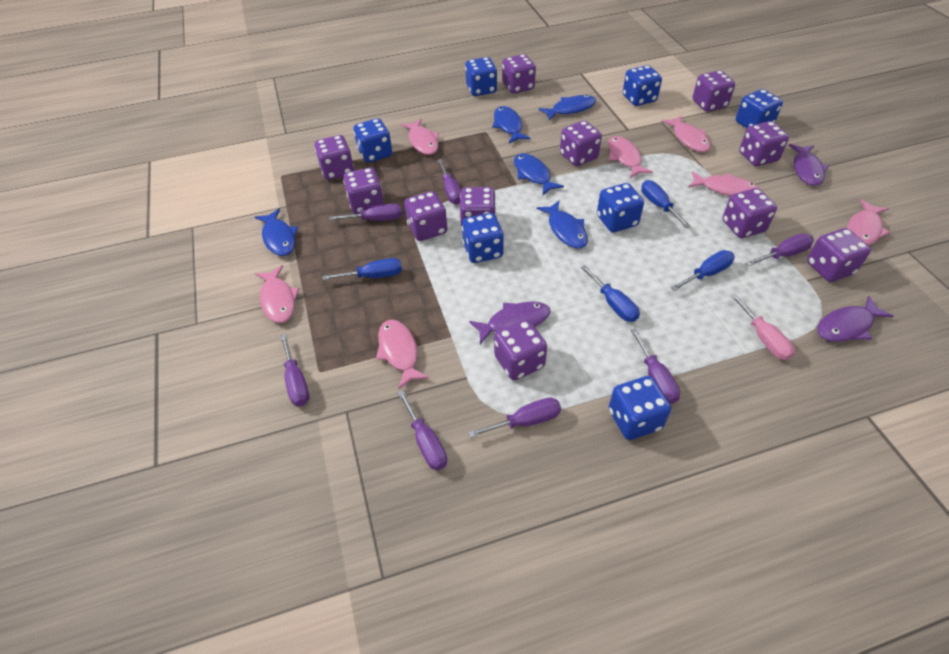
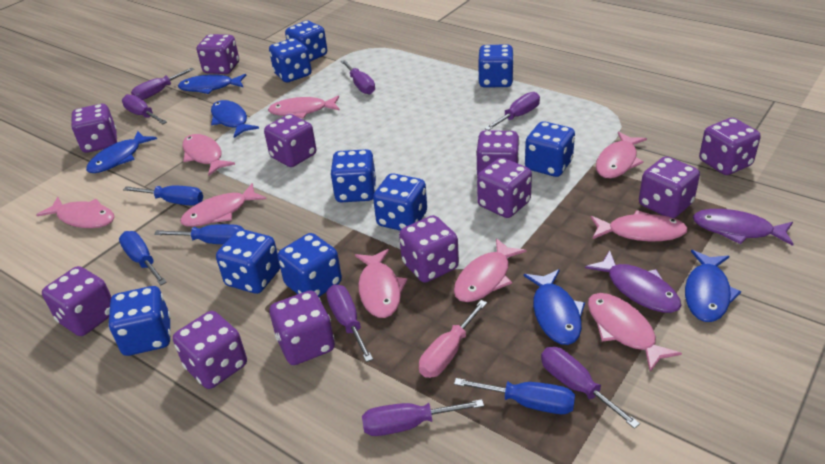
blue dice: [353,118,392,163] [462,213,504,263] [465,57,497,96] [597,183,644,233] [609,376,671,440] [623,65,662,106] [736,89,783,128] = 7 -> [108,286,171,356] [216,229,280,294] [269,38,312,82] [278,233,342,297] [285,21,327,62] [330,149,376,202] [373,173,427,231] [478,44,514,88] [525,121,575,177] = 9
pink fish: [255,265,300,323] [376,319,429,389] [401,119,439,155] [608,136,653,178] [661,116,711,152] [688,171,760,196] [847,199,890,246] = 7 -> [36,197,115,228] [180,183,266,227] [182,134,235,176] [268,95,340,119] [355,249,408,318] [454,238,526,302] [588,293,682,372] [590,210,688,241] [596,131,647,178] = 9
purple fish: [469,302,550,344] [789,144,829,186] [817,296,894,342] = 3 -> [585,250,681,313] [693,209,794,246] = 2

